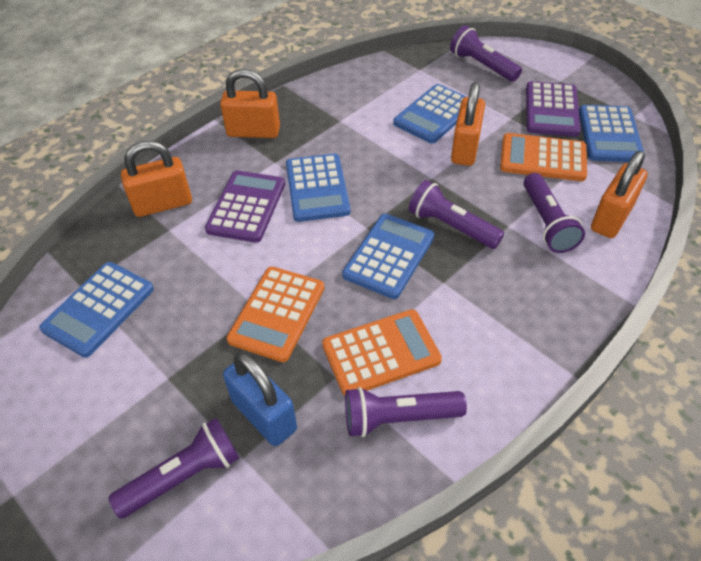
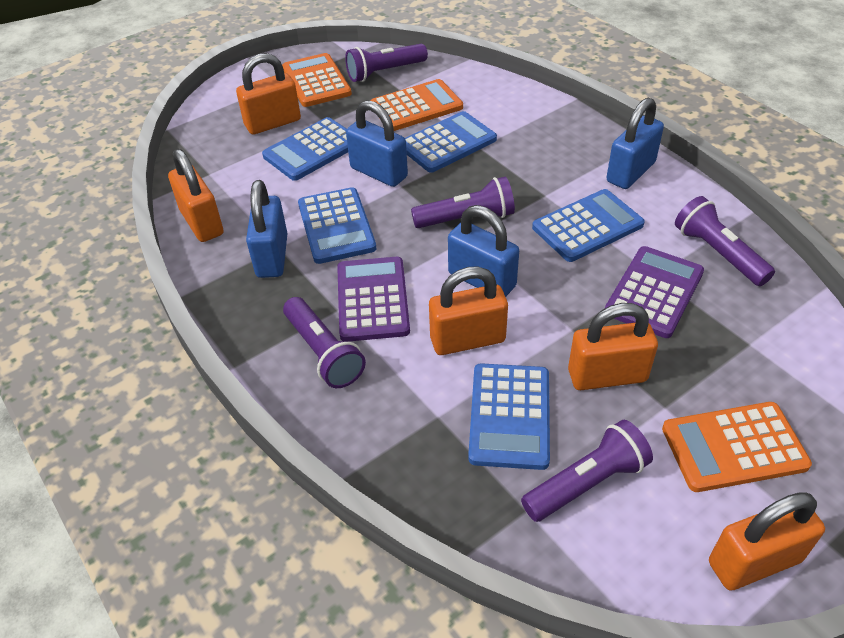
blue padlock: [223,352,297,446] = 1 -> [246,180,287,278] [346,100,408,187] [448,205,519,297] [606,98,664,189] = 4
orange padlock: [121,140,192,217] [220,69,280,138] [451,82,485,166] [591,151,648,238] = 4 -> [168,149,224,242] [236,53,301,135] [429,266,508,355] [568,303,658,390] [709,492,825,591] = 5

